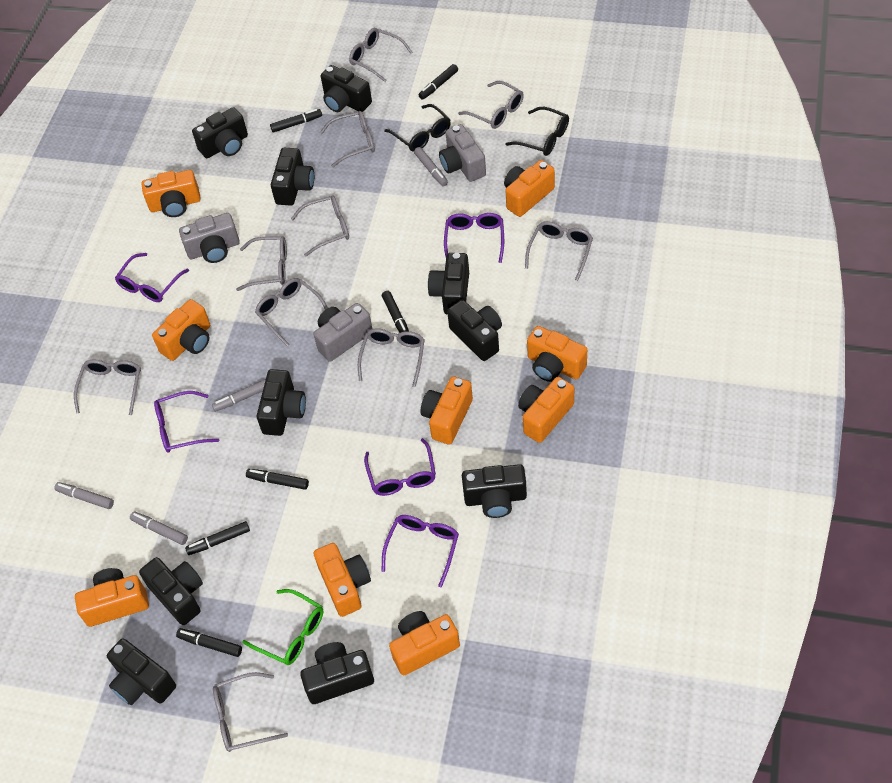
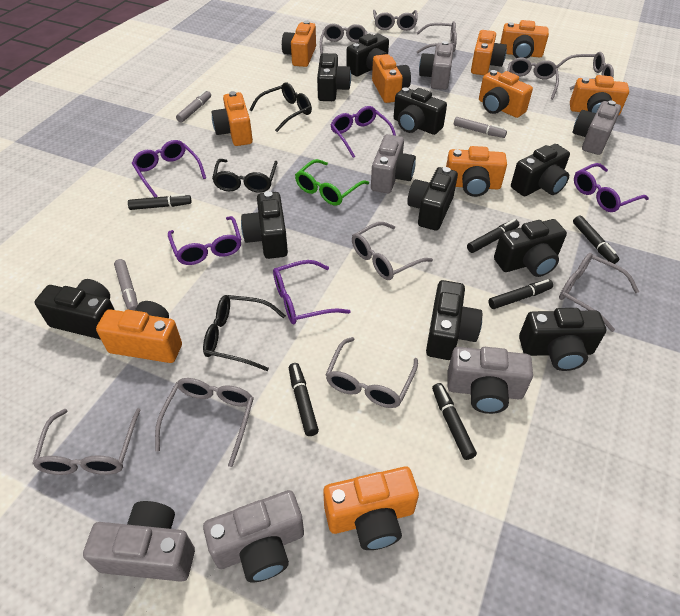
black glasses: [384,104,451,152] [505,107,569,156] = 2 -> [203,295,286,371] [212,159,278,193] [249,82,312,132] = 3
grey camera: [179,213,240,263] [314,303,372,362] [439,124,486,182] = 3 -> [83,501,195,582] [203,490,304,583] [371,134,416,193] [419,41,454,90] [447,347,533,414] [573,101,621,155] = 6
grey marker: [54,482,114,509] [130,512,188,545] [212,379,266,412] [414,147,448,186] = 4 -> [114,259,138,311] [176,90,211,123] [454,117,507,138] = 3
orange camera: [75,568,149,627] [141,170,201,217] [152,299,210,361] [314,543,371,617] [389,611,460,675] [421,376,473,445] [504,160,555,217] [518,377,574,443] [527,326,587,382] = 9 -> [96,301,182,363] [212,91,253,146] [282,21,316,67] [323,467,419,550] [372,54,411,103] [446,146,507,197] [471,30,507,75] [479,70,533,118] [500,20,549,59] [570,75,629,116] = 10

